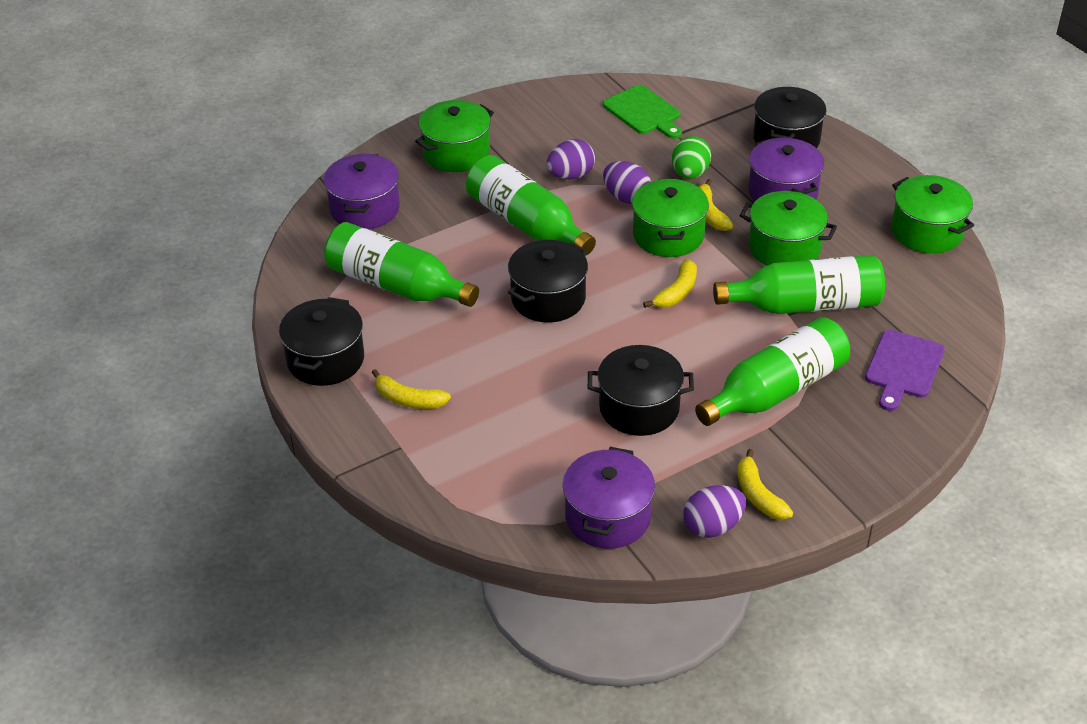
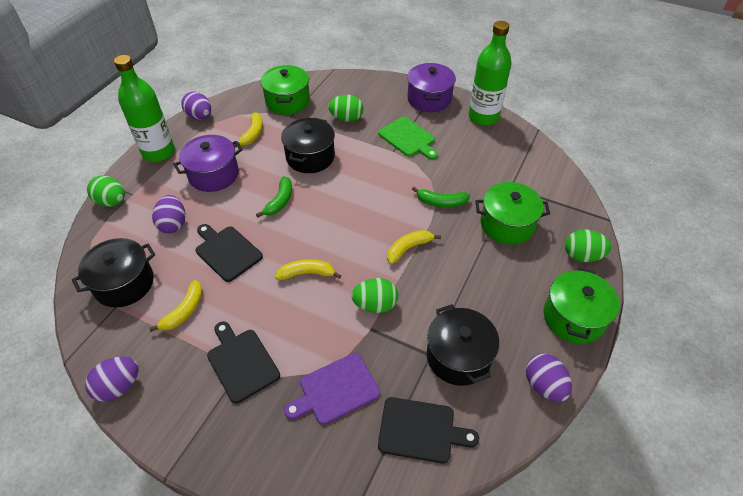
black cutting board: none = 0 -> [196,224,263,282] [207,322,280,403] [378,397,479,463] = 3
black pot: [279,297,364,386] [508,240,588,322] [588,345,694,436] [753,87,826,148] = 4 -> [72,238,155,308] [281,118,335,173] [427,304,499,386] = 3
green banana: none = 0 -> [256,176,292,217] [412,187,470,207] = 2
green bottle: [324,222,479,307] [466,155,596,256] [695,317,850,426] [713,255,885,314] = 4 -> [114,55,175,162] [469,21,511,126] = 2
green egg: [672,136,711,179] = 1 -> [87,176,125,207] [328,95,364,122] [351,278,398,313] [565,229,612,262] = 4
green pot: [415,100,494,172] [632,179,709,257] [740,191,837,266] [891,175,974,254] = 4 -> [261,65,310,115] [475,182,550,245] [543,268,620,344] = 3
purple egg: [547,139,595,179] [603,161,651,204] [683,485,746,538] = 3 -> [85,356,138,402] [152,195,185,234] [181,91,211,120] [526,353,572,402] = 4
purple pot: [324,154,400,229] [563,447,655,549] [748,138,824,202] = 3 -> [173,135,242,192] [407,63,456,112] = 2

